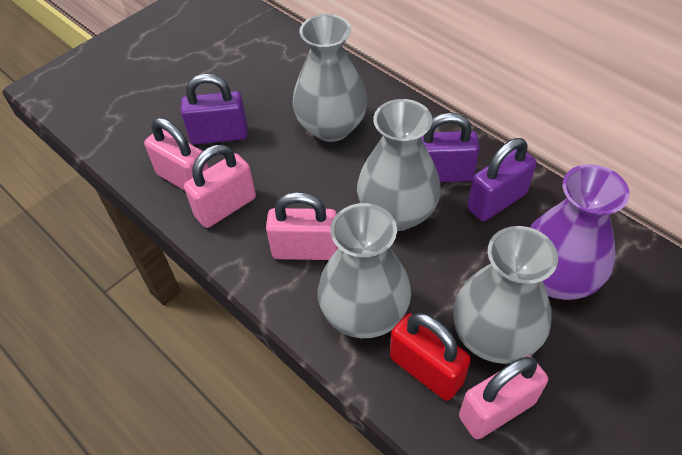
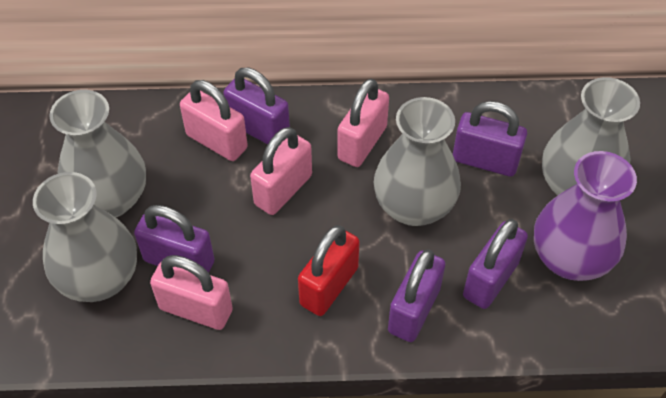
purple padlock: [181,74,248,144] [421,113,480,182] [467,138,537,221] = 3 -> [134,205,214,273] [224,67,290,144] [388,249,446,342] [453,101,527,177] [463,219,528,309] = 5

